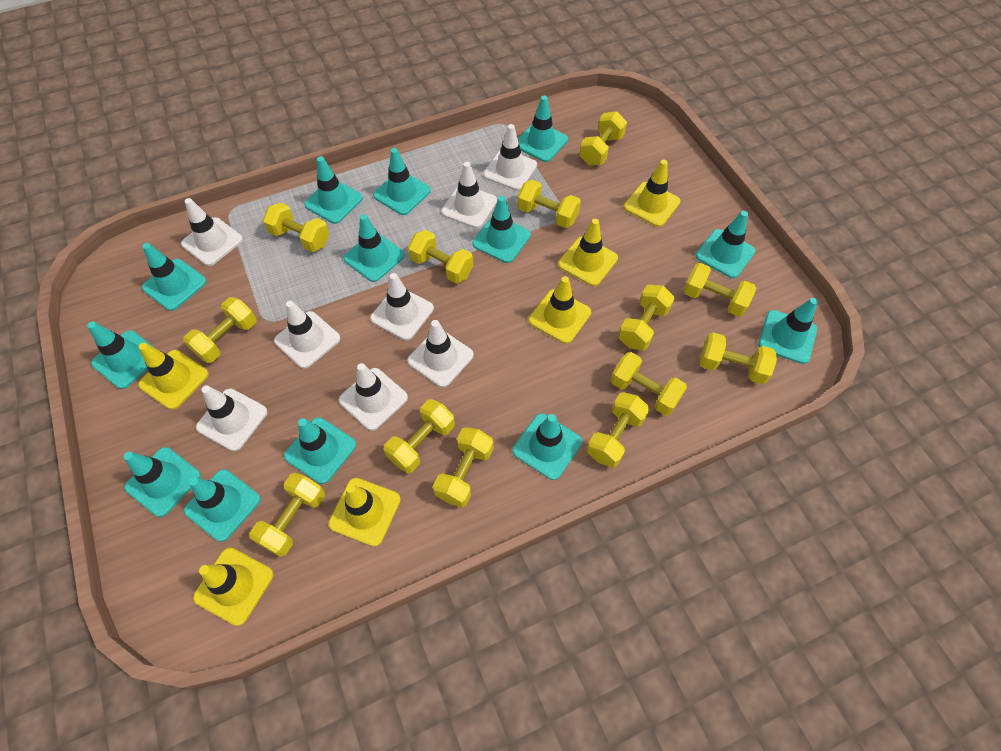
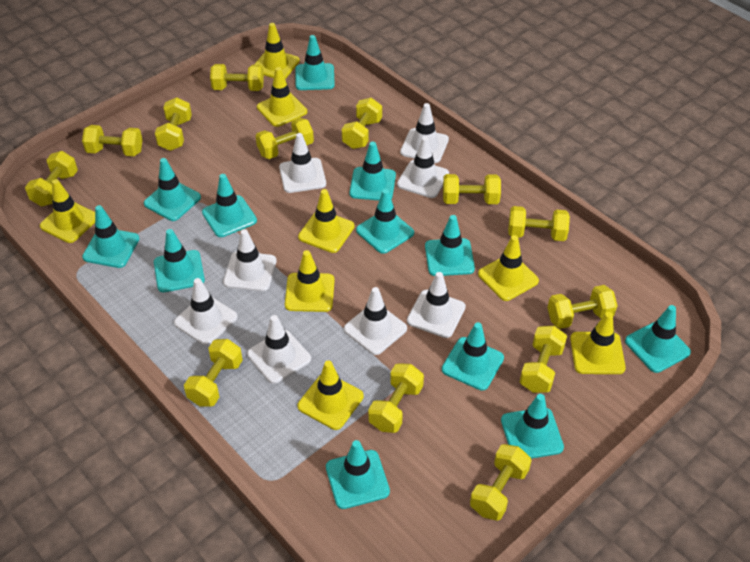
turquoise traffic cone: [87,322,156,389] [124,447,201,517] [142,243,207,311] [184,469,261,542] [284,418,356,484] [304,156,363,224] [343,214,405,282] [373,148,431,215] [472,196,531,263] [512,414,582,480] [518,96,568,162] [696,211,756,278] [758,298,818,364] = 13 -> [82,205,140,268] [144,158,201,221] [154,229,205,292] [202,174,257,237] [296,35,335,90] [326,440,390,509] [349,142,396,201] [356,189,414,254] [425,215,475,276] [442,322,504,391] [501,394,564,459] [625,305,691,373] = 12
yellow traffic cone: [138,343,209,410] [193,548,274,626] [328,478,401,547] [529,276,591,344] [558,219,618,286] [623,160,681,227] = 6 -> [40,179,95,243] [254,23,300,79] [257,67,307,127] [285,250,335,312] [298,189,355,253] [298,360,364,430] [478,235,539,301] [570,312,626,374] = 8

